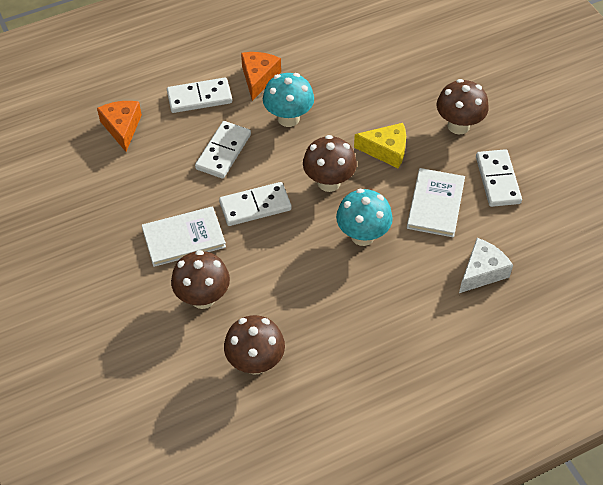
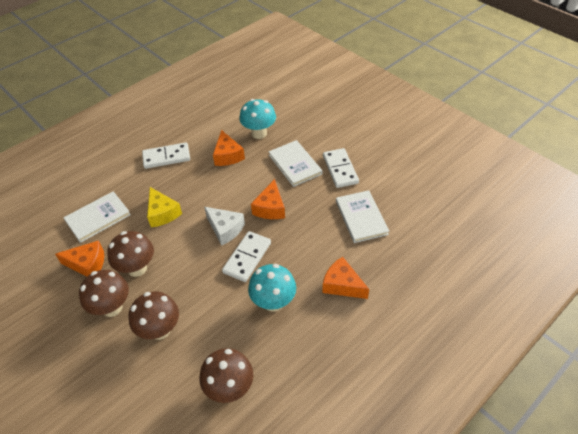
orange cheese: [97,101,142,152] [241,52,281,101] = 2 -> [55,240,104,277] [213,130,245,166] [251,179,285,219] [322,257,369,299] = 4
white book: [142,206,226,267] [407,168,465,238] = 2 -> [64,191,131,243] [269,140,322,187] [336,190,389,243] = 3
white domino: [167,78,232,113] [195,121,251,179] [219,182,292,226] [476,149,522,207] = 4 -> [142,142,190,169] [222,231,271,282] [323,148,359,188] = 3

